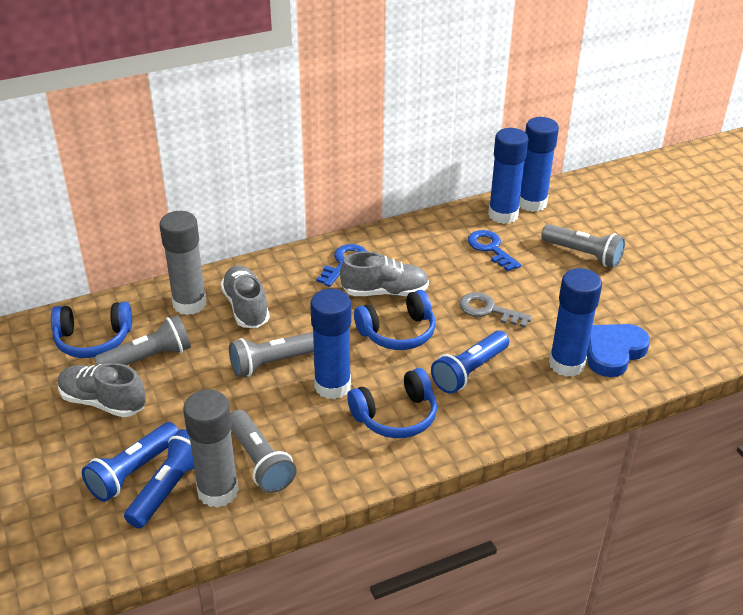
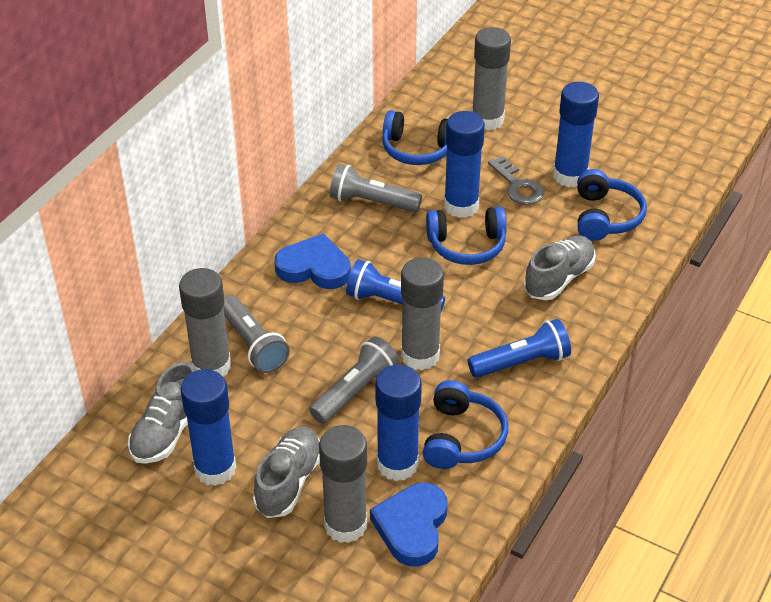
blue flashlight: [82,422,178,502] [124,429,195,528] [431,331,509,394] = 3 -> [346,259,445,312] [468,319,571,378] = 2
blue headphones: [51,302,132,358] [347,368,437,438] [354,290,436,350] = 3 -> [382,110,448,165] [423,380,508,469] [426,207,507,265] [577,169,647,241] = 4
blue heart: [587,324,650,377] = 1 -> [274,233,351,289] [370,483,448,567] = 2
blue key: [316,244,366,287] [468,230,521,271] = 2 -> none = 0
grey flashlight: [94,315,191,365] [229,332,314,378] [231,410,296,493] [541,224,625,268] = 4 -> [223,295,290,373] [309,336,400,424] [330,164,422,212] = 3
grey glue stick: [159,211,207,315] [183,389,239,508] = 2 -> [179,268,231,377] [319,425,367,543] [401,257,444,370] [472,27,511,130] = 4

